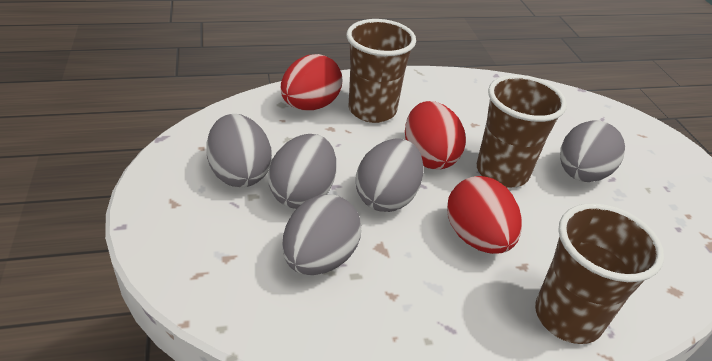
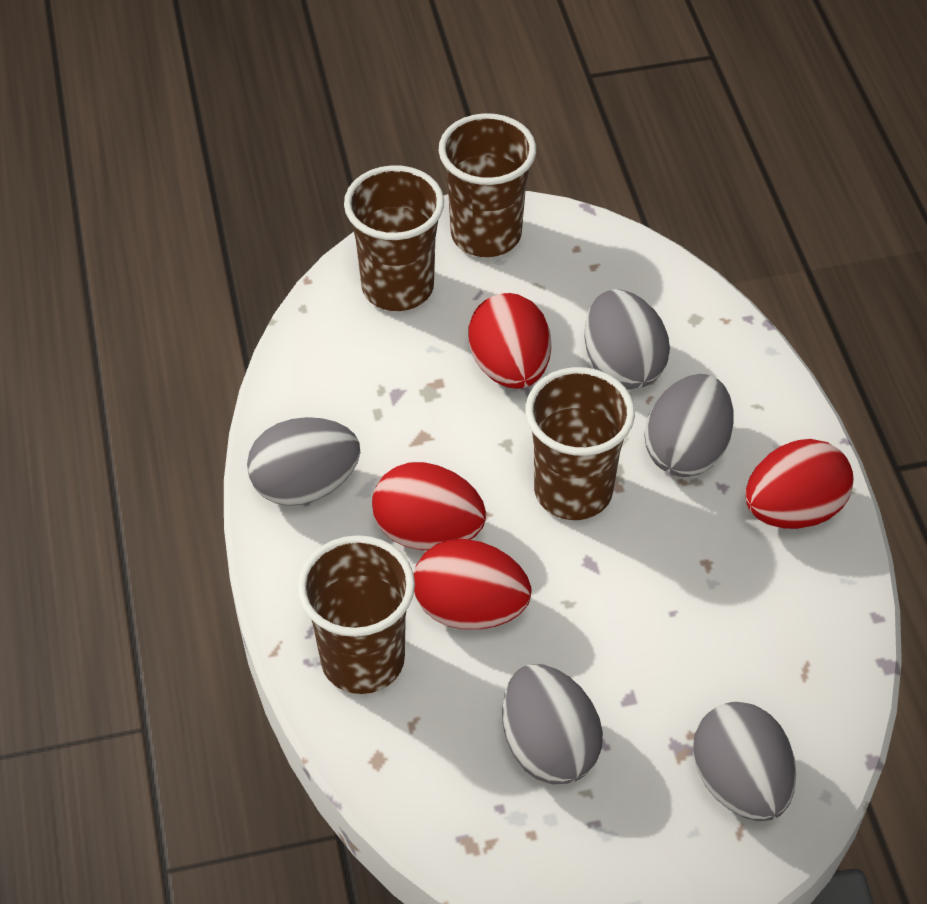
brown cup: [346,19,416,123] [477,75,567,188] [535,203,664,344] = 3 -> [297,535,415,694] [344,165,444,311] [439,113,536,257] [526,367,635,520] = 4
red egg: [281,54,343,110] [405,101,466,169] [447,176,522,254] = 3 -> [372,462,486,550] [414,539,531,629] [469,293,551,389] [745,439,853,529] = 4

